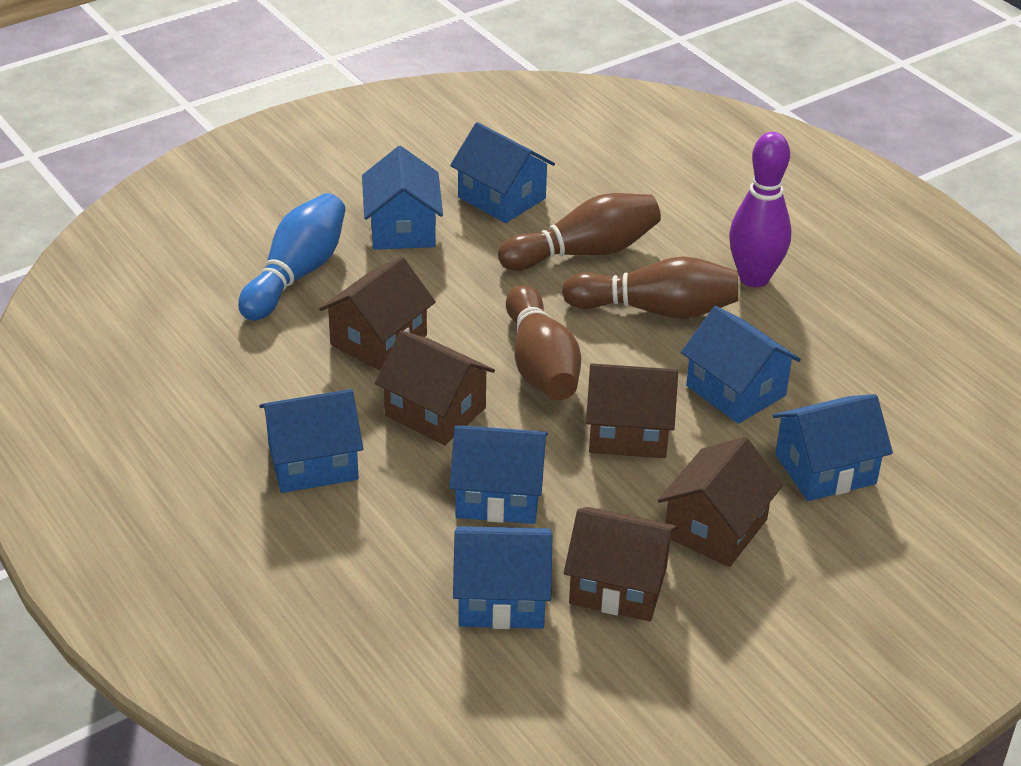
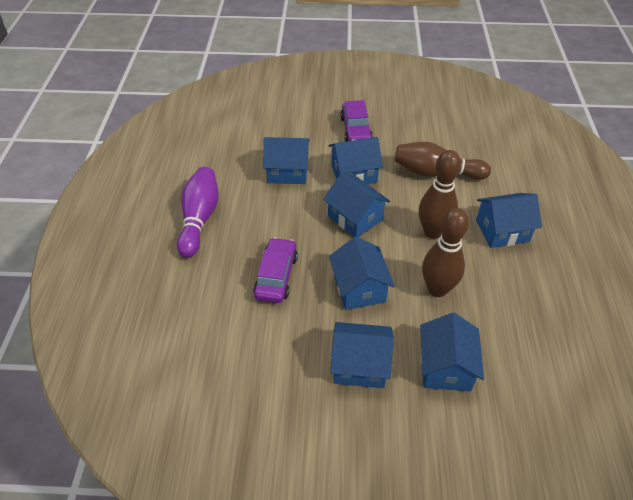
blue bowling pin: [238,193,346,321] = 1 -> none = 0
brown house: [319,257,436,371] [375,331,495,445] [564,507,678,621] [586,363,678,458] [658,437,783,567] = 5 -> none = 0
purple car: none = 0 -> [253,237,298,303] [340,100,373,142] = 2

